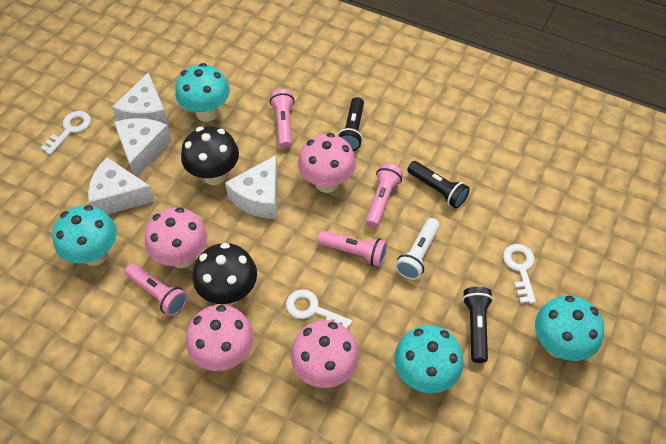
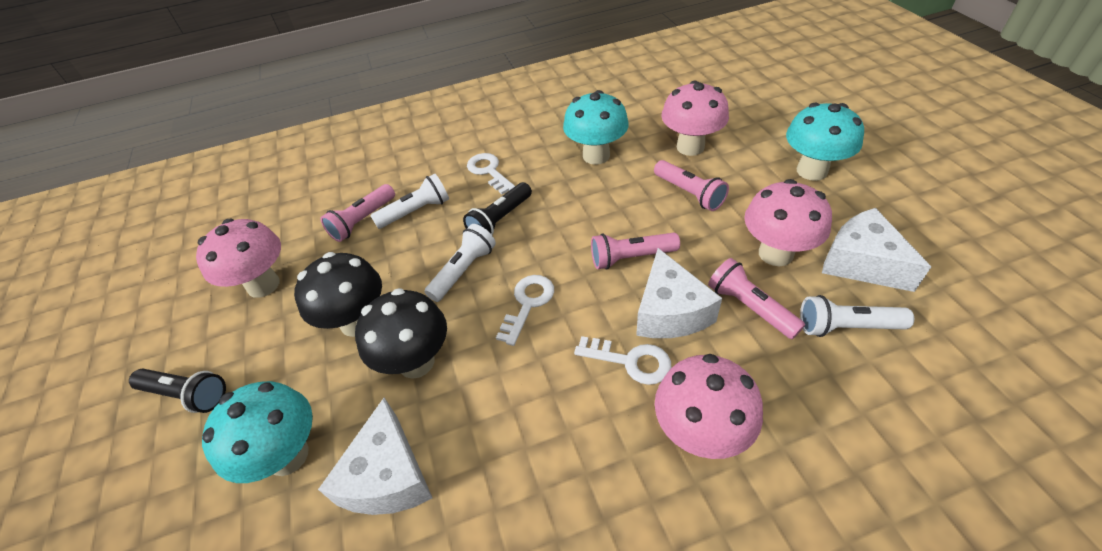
black flashlight: [337,97,364,151] [407,161,470,208] [462,287,493,363] = 3 -> [129,369,226,413] [463,182,532,235] = 2
turquoise mushroom: [52,205,117,266] [175,63,230,122] [394,325,463,393] [535,295,604,361] = 4 -> [202,381,313,483] [563,90,629,165] [786,102,864,181] = 3
white cheese: [88,157,155,214] [112,72,169,126] [114,118,172,177] [225,155,278,219] = 4 -> [318,398,432,515] [636,248,722,338] [822,208,931,292] = 3
white flashlight: [395,218,440,280] = 1 -> [370,174,449,229] [424,224,496,302] [800,295,914,337] = 3

